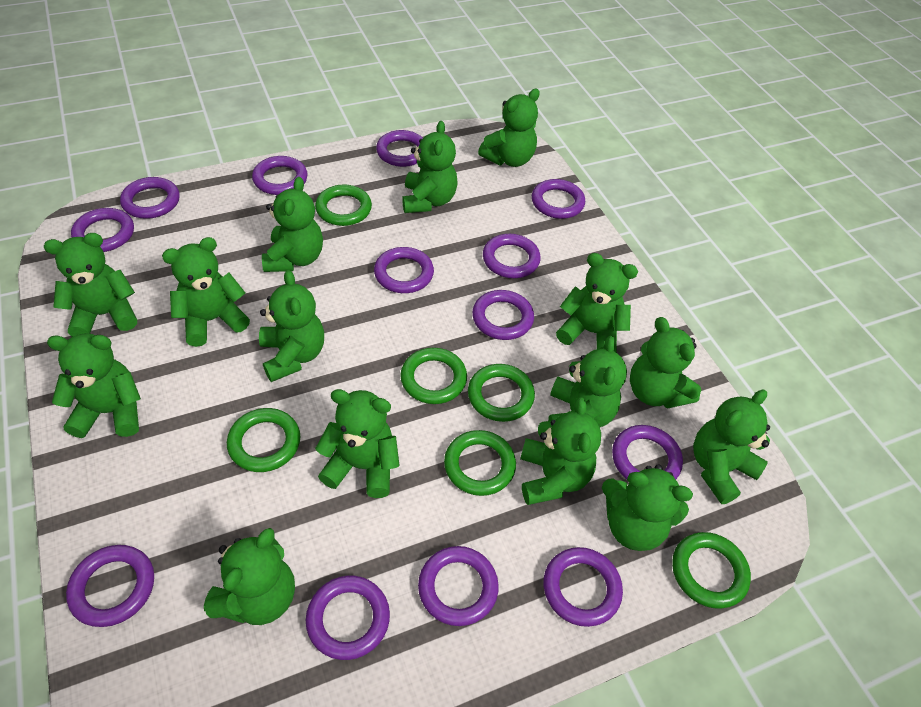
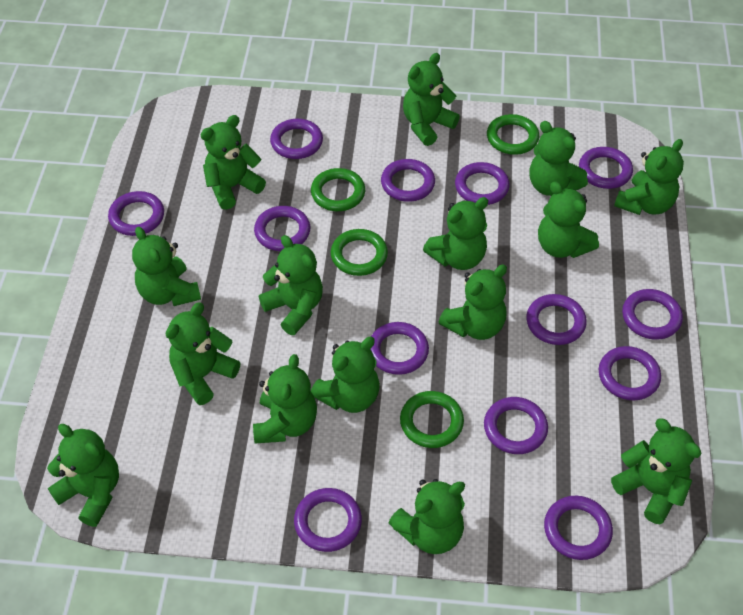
green ring: [227,408,300,472] [315,184,372,226] [400,347,467,404] [444,430,516,496] [468,364,535,422] [672,532,751,609] = 6 -> [311,168,365,211] [331,229,388,276] [400,391,464,448] [487,114,539,155] = 4

